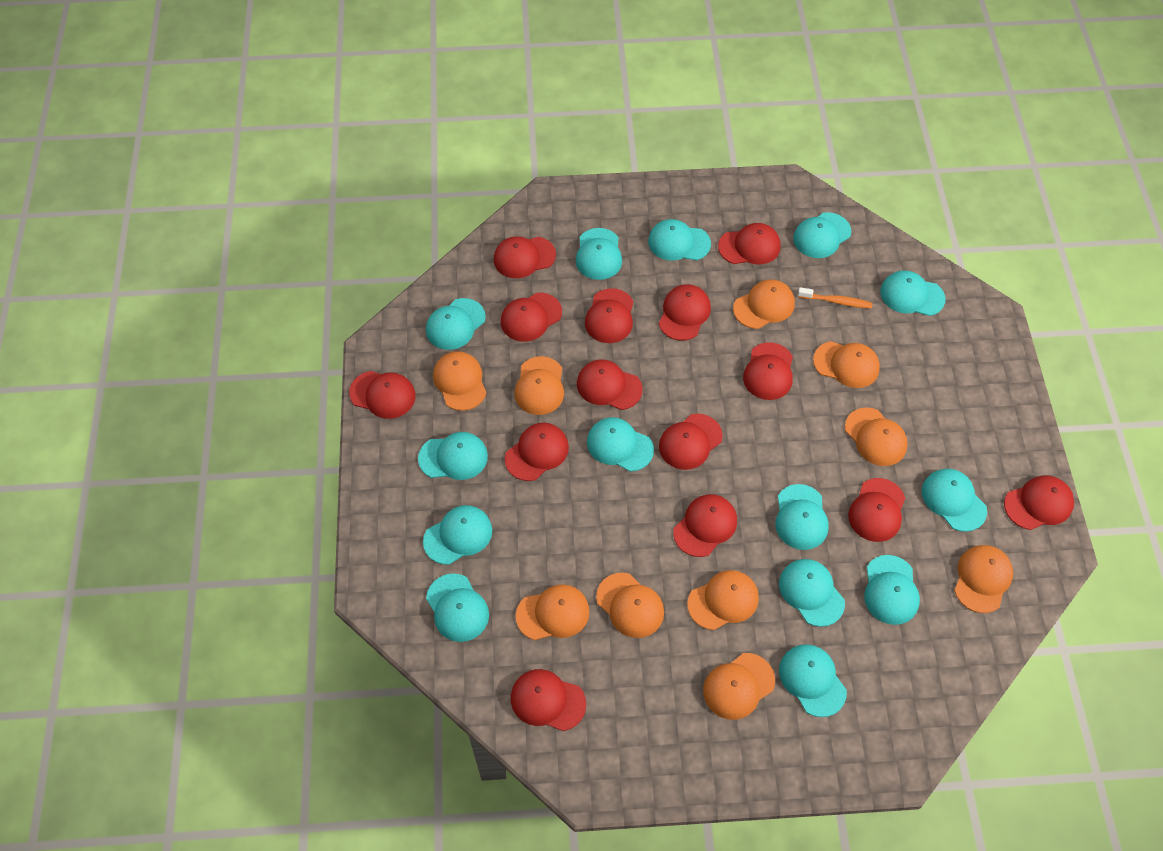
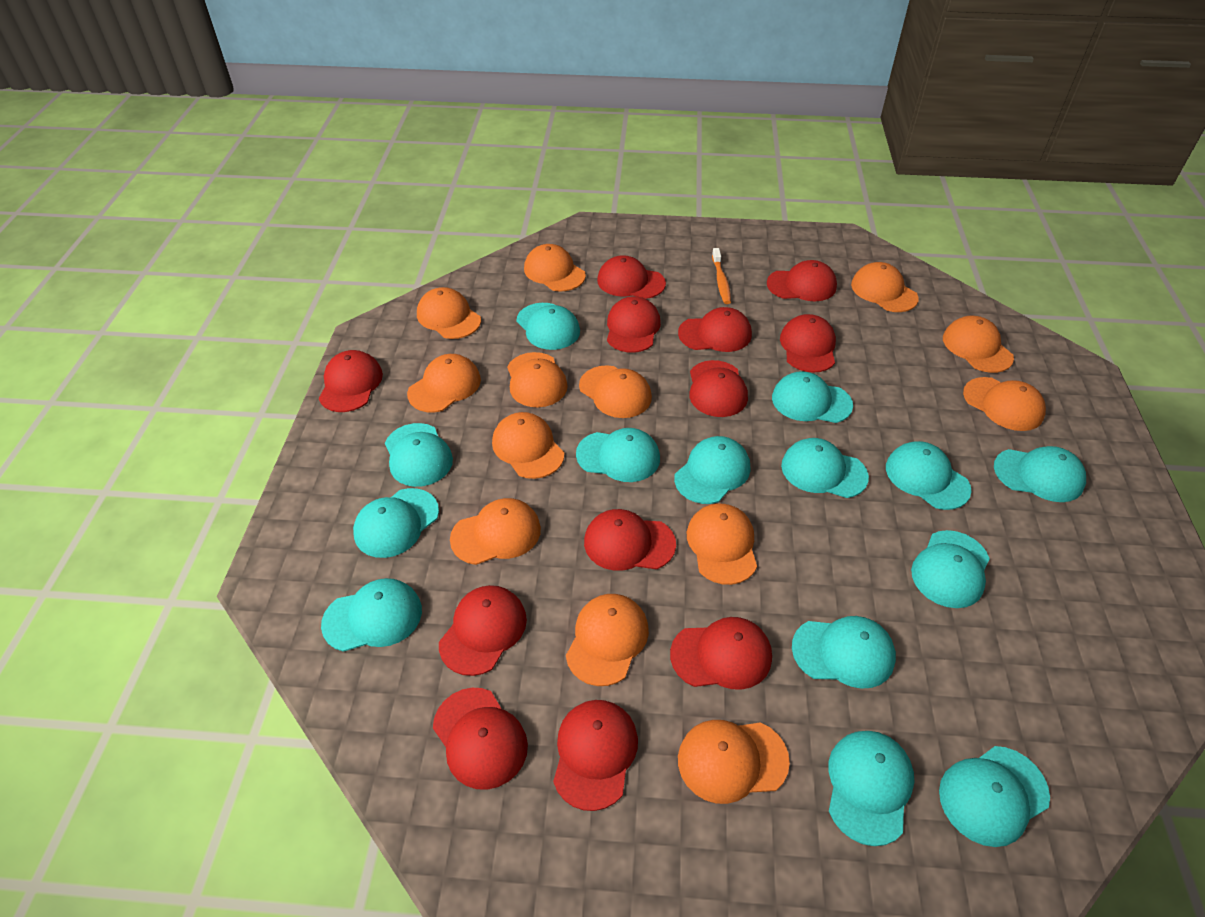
orange cap: [433,351,486,411] [514,356,564,415] [516,584,590,640] [596,573,664,638] [687,570,759,630] [703,653,775,720] [733,279,795,329] [813,341,880,388] [845,407,908,466] [954,545,1013,613] = 10 -> [407,354,481,413] [417,287,481,339] [450,498,541,565] [492,412,564,479] [507,352,568,407] [524,244,586,291] [566,594,649,686] [579,365,652,418] [678,720,790,804] [687,504,757,585] [851,262,919,312] [943,316,1014,373] [963,377,1046,431] = 13
red cap: [349,371,415,419] [494,236,556,278] [501,293,562,342] [505,423,569,481] [511,669,586,731] [577,360,643,410] [585,288,634,343] [659,284,711,341] [659,414,723,470] [673,494,737,557] [718,223,781,264] [743,342,793,400] [848,478,905,542] [1004,476,1074,530] = 14 -> [319,350,383,412] [433,688,528,790] [439,585,527,676] [553,700,638,811] [584,509,676,571] [597,255,666,299] [607,296,661,353] [670,617,772,690] [678,307,752,352] [689,360,748,417] [767,260,837,301] [780,314,836,373] = 12

